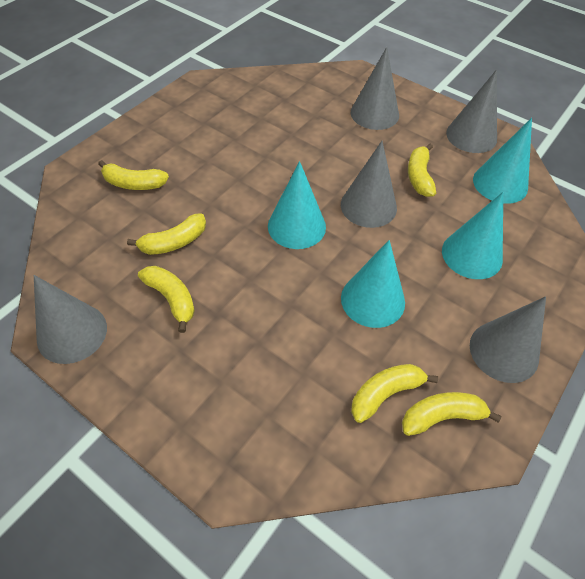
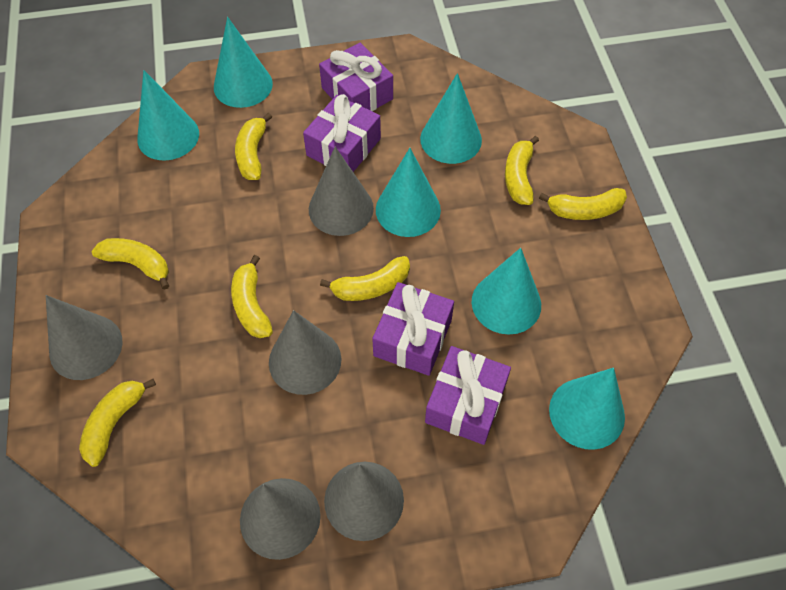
purple gift: none = 0 -> [303,94,381,172] [319,43,393,111] [372,282,454,376] [425,346,511,445] = 4
turquoise cone: [268,161,326,249] [341,240,405,328] [442,192,503,279] [473,118,532,204] = 4 -> [137,70,199,161] [214,17,273,108] [376,148,441,237] [420,73,482,164] [472,248,541,335] [549,368,625,450] = 6
yellow banana: [98,160,169,190] [127,213,206,255] [138,266,195,333] [351,364,438,423] [402,392,502,436] [408,144,436,197] = 6 -> [79,379,156,467] [92,238,169,290] [231,255,273,338] [235,113,272,180] [320,256,410,301] [505,136,539,205] [539,188,627,220] = 7

